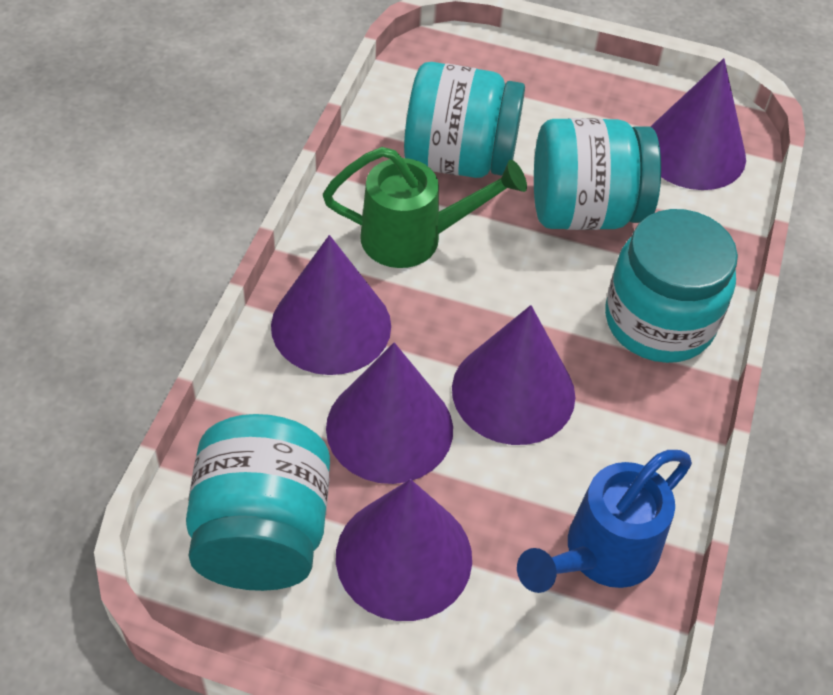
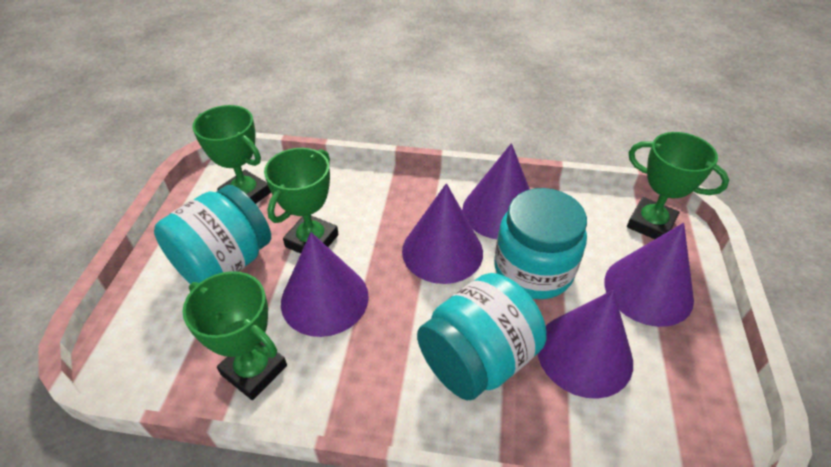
blue watering can: [517,450,692,593] = 1 -> none = 0
green trophy: none = 0 -> [182,271,287,400] [192,105,271,204] [264,148,338,254] [627,132,729,239] = 4
green watering can: [323,147,527,268] = 1 -> none = 0
turquoise jar: [186,414,330,591] [404,62,525,178] [534,118,661,230] [605,209,738,363] = 4 -> [154,185,271,284] [417,273,547,401] [494,188,587,299] = 3

